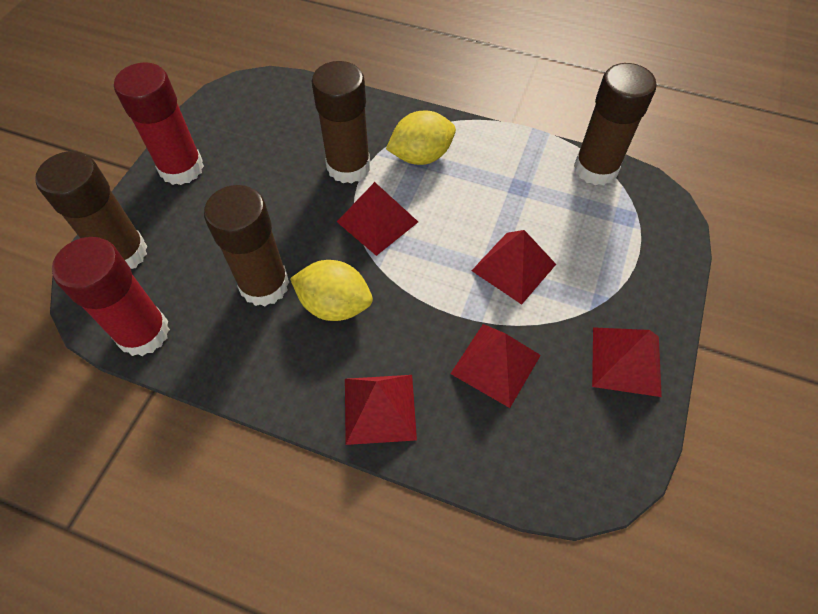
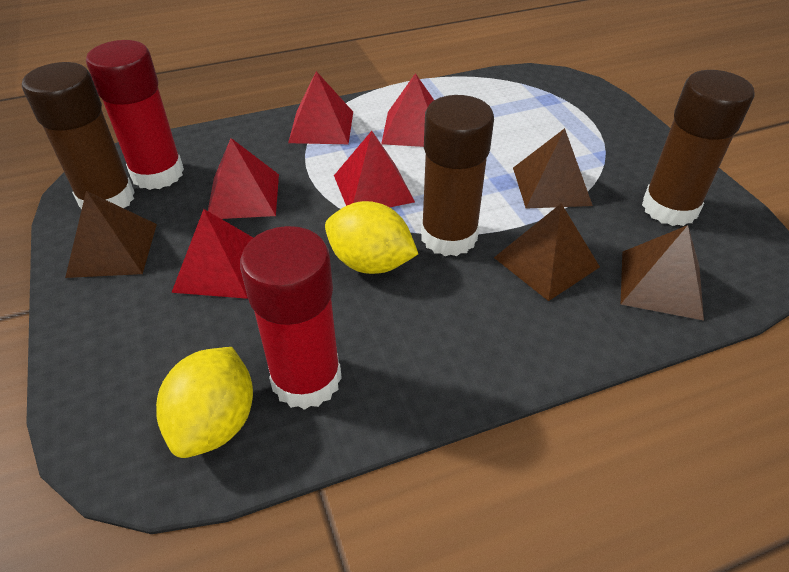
brown glue stick: [35,151,148,269] [204,185,289,306] [311,61,370,184] [574,63,657,185] = 4 -> [22,62,135,210] [421,95,494,256] [642,70,754,226] = 3
brown pyramid: none = 0 -> [65,191,157,278] [494,203,600,301] [513,128,593,209] [621,225,704,321] = 4

